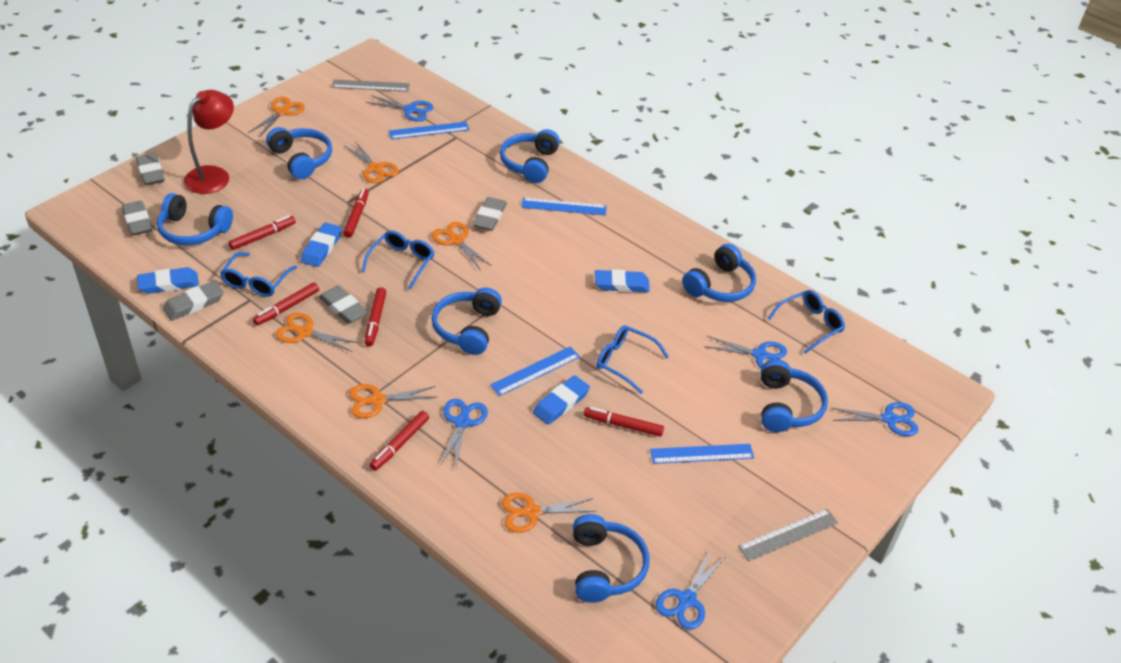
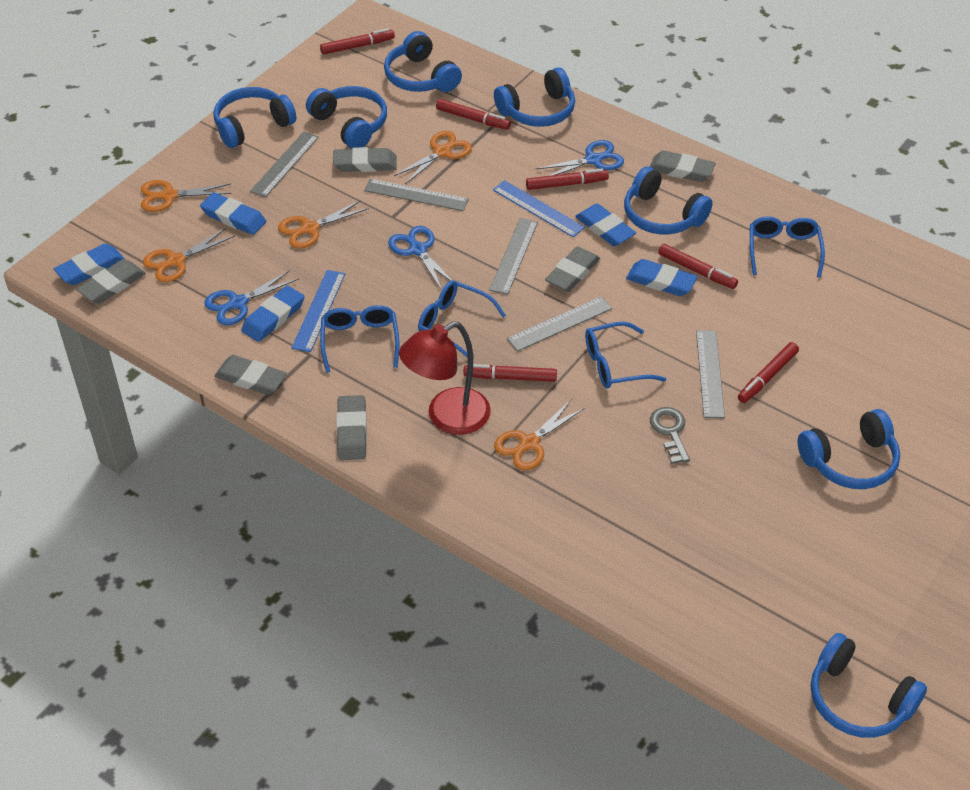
blue eraser: [137,267,199,294] [301,223,342,267] [533,375,590,425] [595,269,650,292] = 4 -> [54,244,125,285] [200,192,266,235] [241,286,305,342] [575,204,636,246] [626,259,698,296] = 5
blue ruler: [389,122,469,139] [490,347,580,396] [521,198,607,215] [650,444,754,464] = 4 -> [292,270,345,352] [493,180,585,237] = 2
blue scissors: [366,95,433,122] [440,399,488,467] [656,549,726,630] [704,336,787,368] [831,402,918,436] = 5 -> [204,270,299,325] [388,226,452,290] [536,140,624,176] = 3
grey eraser: [122,201,152,236] [136,153,165,185] [163,281,224,321] [319,286,368,324] [473,197,507,231] = 5 -> [76,259,146,304] [215,355,287,395] [333,147,397,172] [336,395,367,460] [545,246,600,292] [650,150,716,182] = 6
grey key: none = 0 -> [650,407,690,464] = 1
grey ruler: [332,79,410,92] [738,509,838,562] = 2 -> [250,131,319,197] [364,179,469,211] [489,218,538,295] [507,297,612,352] [696,330,725,418] = 5
orange scissors: [248,97,305,137] [276,313,360,352] [345,141,399,183] [349,384,436,418] [431,222,492,271] [502,493,597,533] = 6 -> [141,180,231,212] [143,228,235,282] [278,200,369,249] [394,131,472,184] [494,399,585,470] = 5

